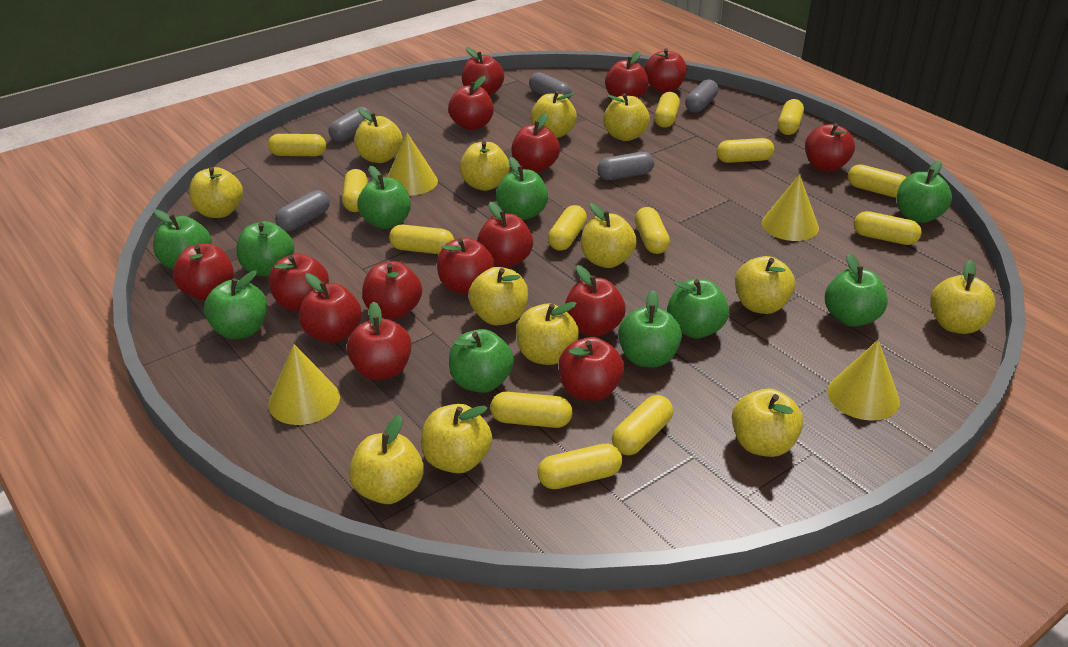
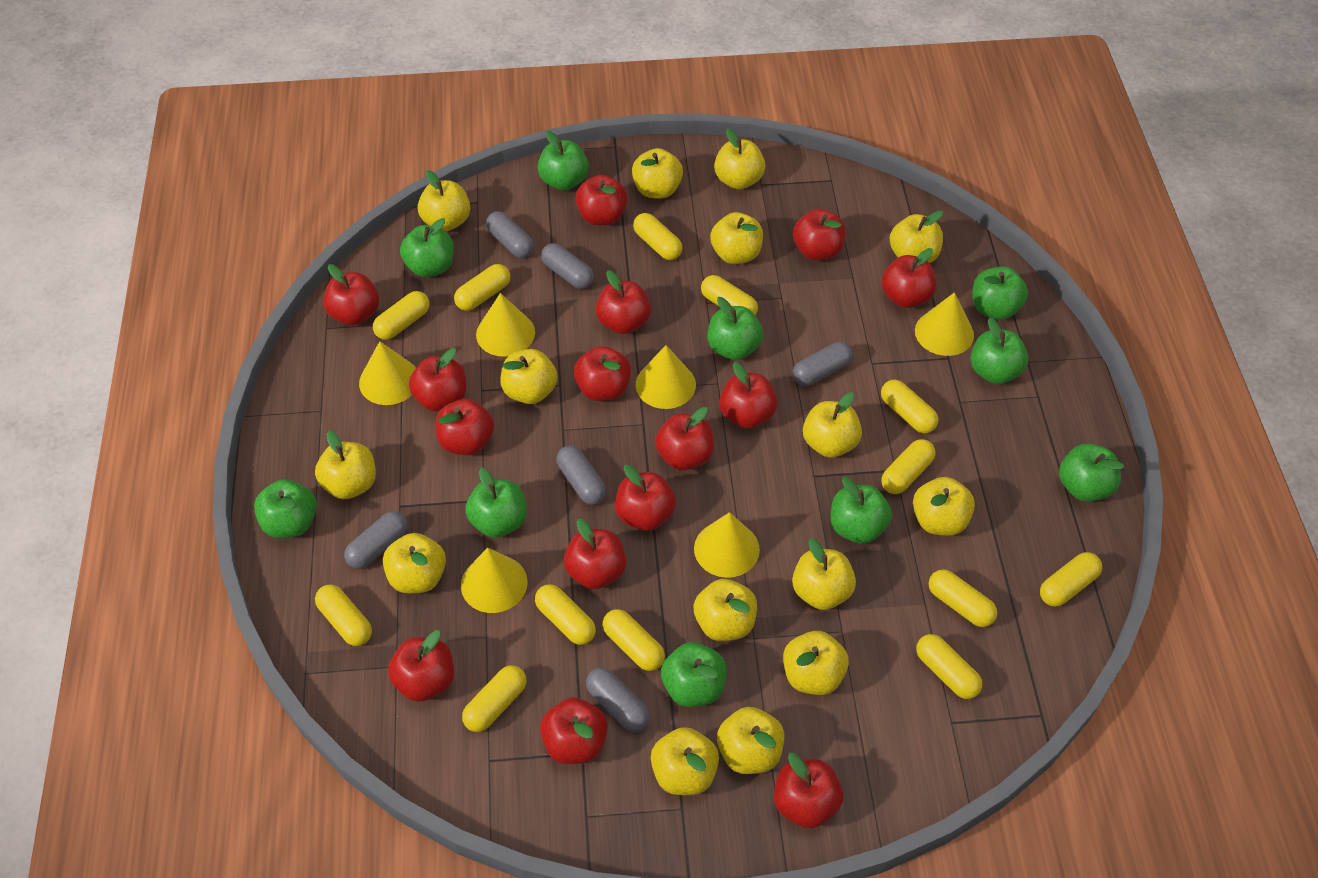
grey capsule: [275,190,330,231] [329,107,372,142] [529,72,571,99] [597,152,654,180] [685,79,719,113] = 5 -> [344,511,408,569] [486,211,534,258] [541,243,594,289] [556,446,606,505] [586,667,650,732] [792,342,853,386] = 6
yellow apple: [189,167,243,218] [349,415,424,504] [355,108,403,163] [421,404,492,473] [459,141,510,191] [468,267,528,325] [516,302,579,365] [530,91,577,138] [581,203,637,268] [603,93,650,141] [732,389,803,457] [735,256,795,314] [930,260,996,334] = 13 -> [315,430,376,499] [383,533,446,593] [418,170,470,231] [500,349,558,404] [632,148,683,199] [651,727,719,795] [694,579,757,641] [710,212,763,264] [714,128,765,189] [717,707,784,774] [783,631,849,695] [792,538,856,610] [803,392,862,458] [890,211,943,263] [913,477,975,536] = 15
yellow cone: [268,344,340,425] [387,133,438,196] [762,174,819,241] [827,340,900,421] = 4 -> [359,341,416,405] [461,548,528,613] [476,293,535,357] [635,345,696,409] [694,512,760,578] [915,292,974,356] = 6

